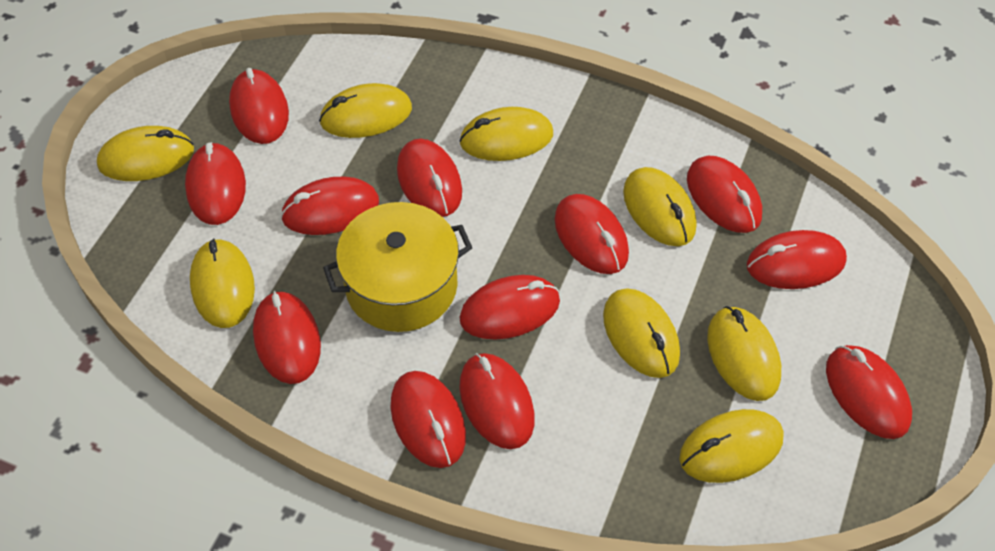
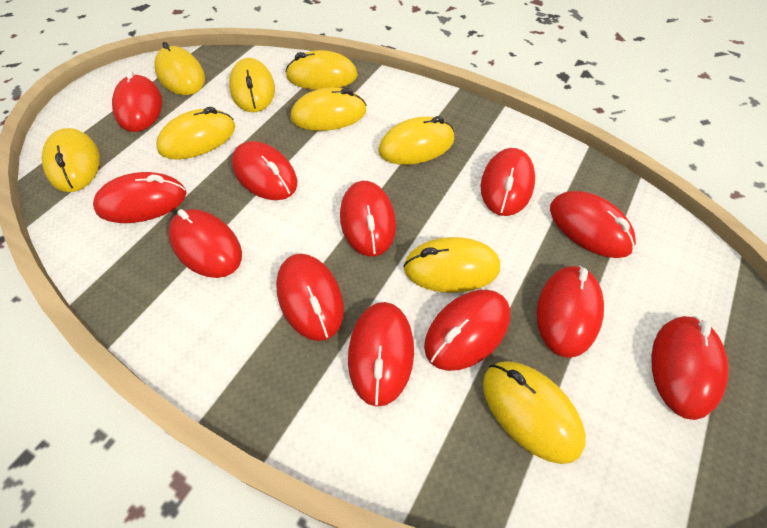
yellow mouse: [97,126,194,181] [190,238,255,328] [319,83,412,138] [459,107,553,161] [603,289,680,378] [623,167,696,246] [679,409,784,483] [707,306,781,401] = 8 -> [42,128,100,192] [154,42,205,95] [156,107,235,160] [229,58,275,112] [285,50,358,90] [291,88,366,131] [378,116,454,165] [403,237,500,293] [483,361,586,464] = 9
yellow pot: [323,202,472,332] = 1 -> none = 0

